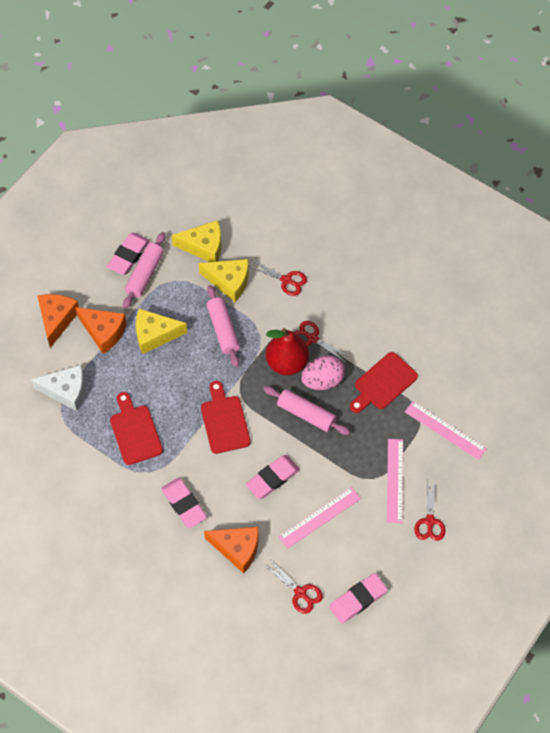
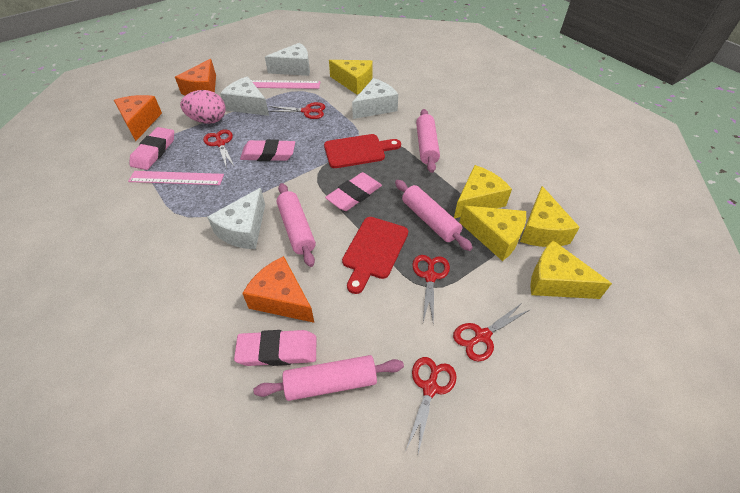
pink rolling pin: [123,232,165,309] [206,285,240,367] [264,386,350,435] = 3 -> [253,355,404,401] [277,183,316,267] [395,180,473,251] [416,109,440,173] = 4
pink ruler: [279,487,361,549] [387,439,403,523] [405,401,487,460] = 3 -> [128,171,224,185] [251,80,320,89] = 2
red cutting board: [110,392,163,465] [201,381,251,454] [350,352,418,413] = 3 -> [324,134,401,168] [342,217,408,294] = 2
red pear: [266,328,309,375] = 1 -> none = 0
red scissors: [248,260,307,296] [264,561,323,614] [294,321,349,362] [414,481,445,541] = 4 -> [203,129,234,169] [268,102,325,119] [406,357,457,453] [412,255,450,325] [453,303,529,361] = 5
white cheese: [31,365,85,411] = 1 -> [207,188,265,249] [220,76,269,116] [265,43,310,76] [352,78,398,119] = 4
yellow cheese: [136,308,188,354] [172,220,221,262] [199,259,248,302] = 3 -> [329,60,373,95] [454,165,512,219] [459,206,526,261] [520,186,580,247] [530,240,612,299] = 5

